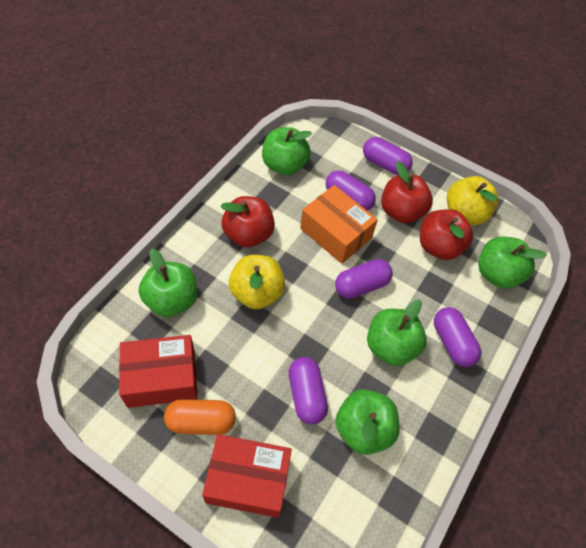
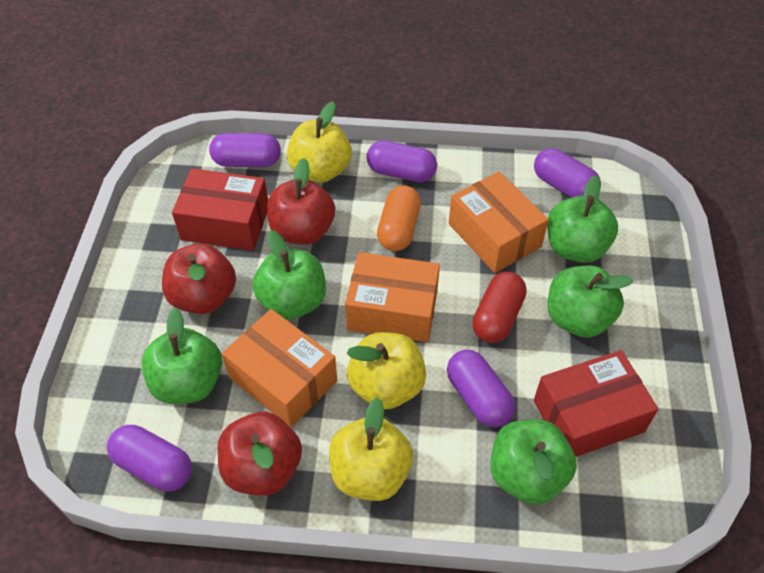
orange box: [300,185,378,264] = 1 -> [222,309,337,427] [345,252,440,342] [449,171,549,273] = 3
red capsule: none = 0 -> [472,272,527,343] = 1
yellow apple: [229,255,285,309] [447,176,499,225] = 2 -> [287,101,352,183] [329,397,413,501] [347,332,426,409] = 3

